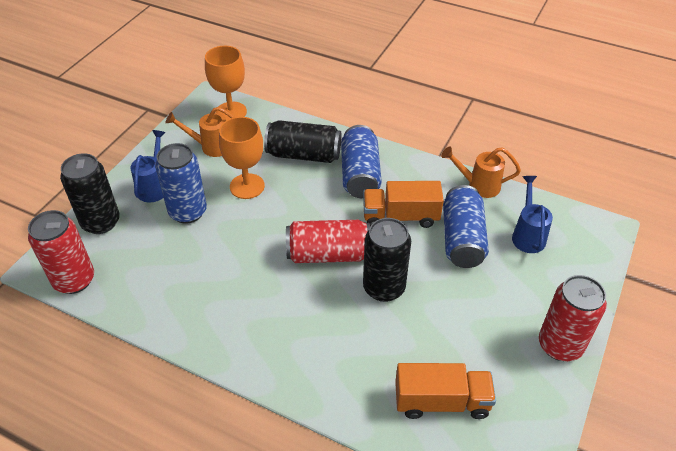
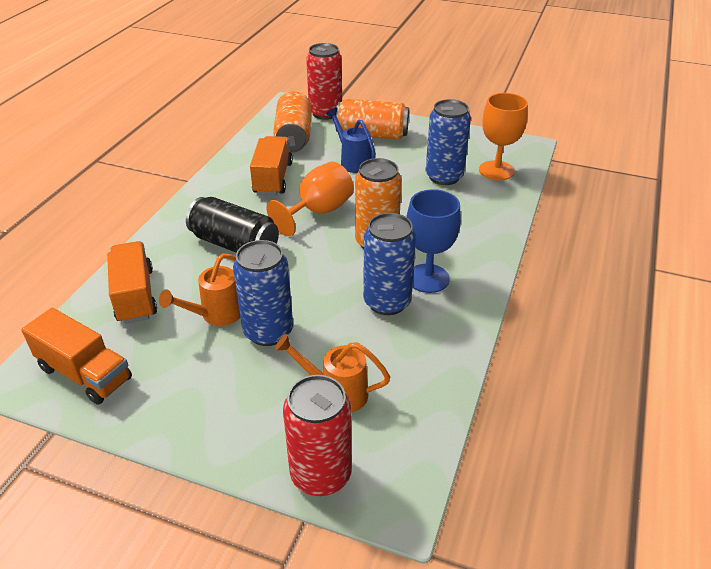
black can: [60,153,120,234] [264,120,342,163] [363,218,411,302] = 3 -> [186,197,279,253] = 1
blue goblet: none = 0 -> [406,189,461,293] = 1
blue watering can: [130,130,166,203] [512,176,553,253] = 2 -> [326,107,376,173] = 1
orange can: none = 0 -> [273,91,312,153] [335,99,409,140] [355,158,402,249] = 3
orange truck: [363,181,444,228] [395,363,496,419] = 2 -> [21,308,132,405] [107,241,157,324] [250,136,293,195] = 3
red can: [28,210,94,294] [286,220,370,263] [539,275,607,361] = 3 -> [283,375,352,496] [306,43,342,120] = 2

